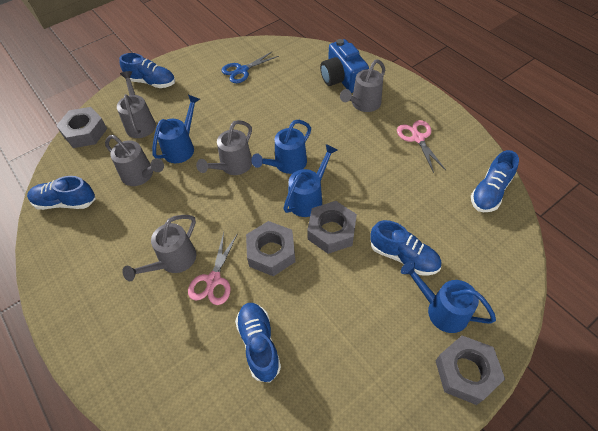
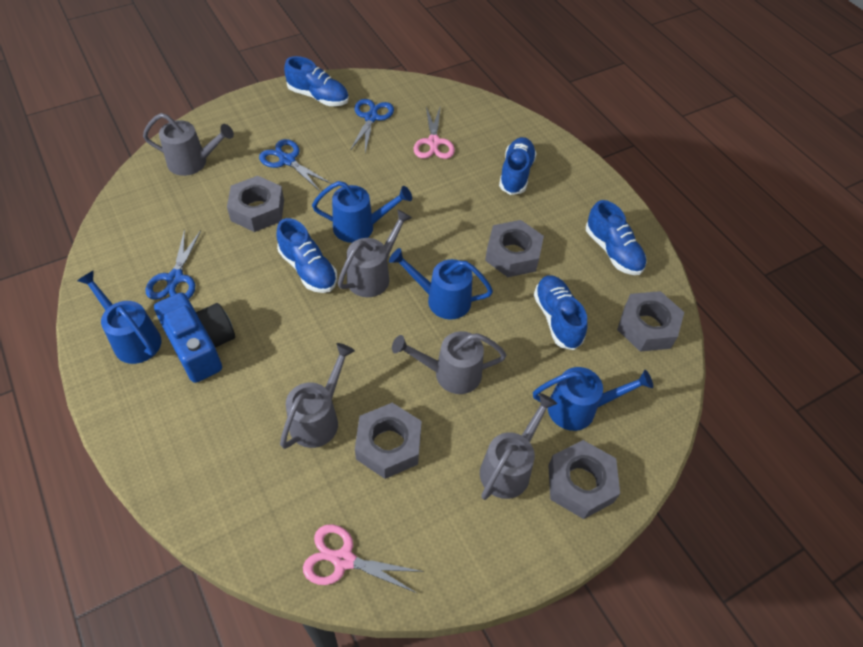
blue scissors: [221,51,279,83] = 1 -> [146,229,201,300] [259,139,332,191] [350,99,394,153] = 3
grey nut: [56,107,107,148] [246,221,295,276] [307,201,357,254] [435,336,505,405] = 4 -> [227,176,284,232] [355,403,422,479] [485,220,544,277] [548,440,620,519] [617,291,684,352] = 5

